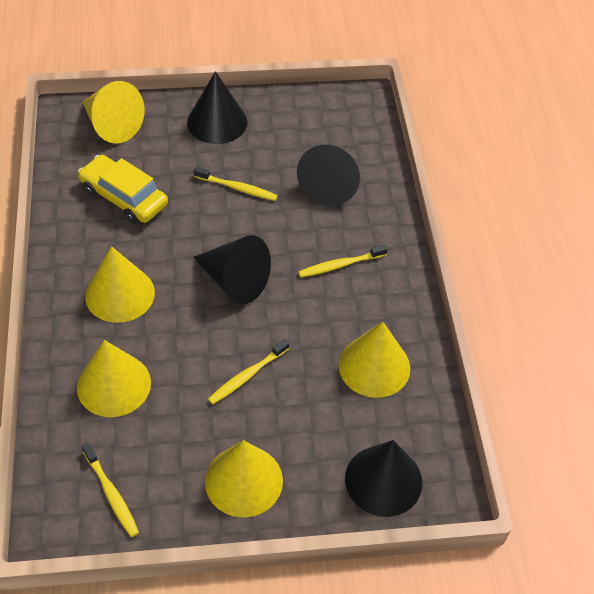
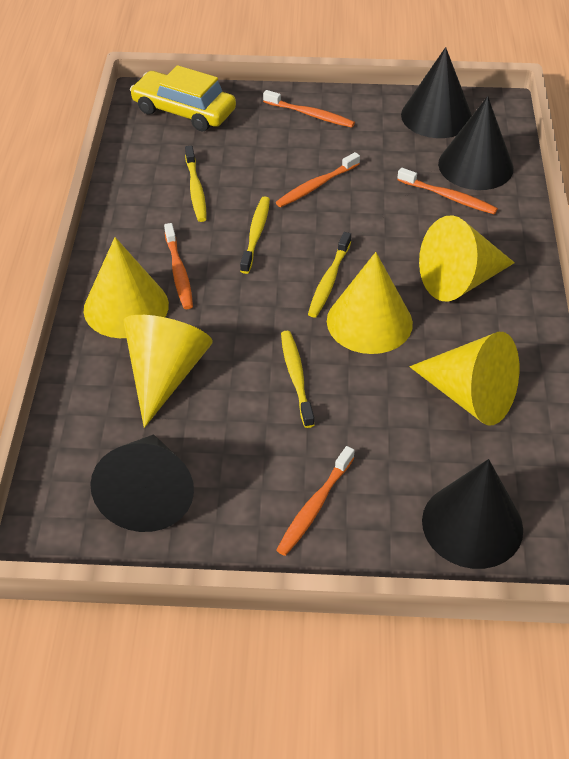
orange toothbrush: none = 0 -> [164,223,193,309] [263,90,355,128] [276,152,360,207] [277,446,355,556] [397,168,498,214] = 5

